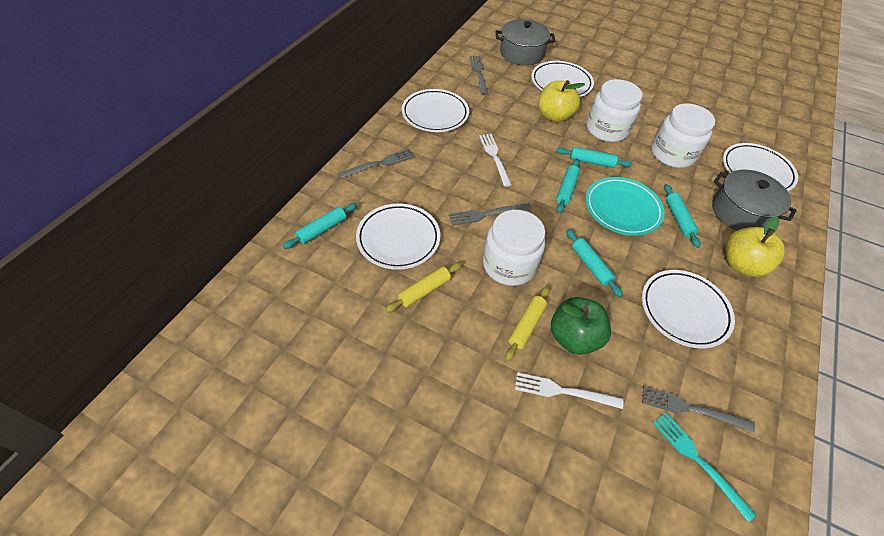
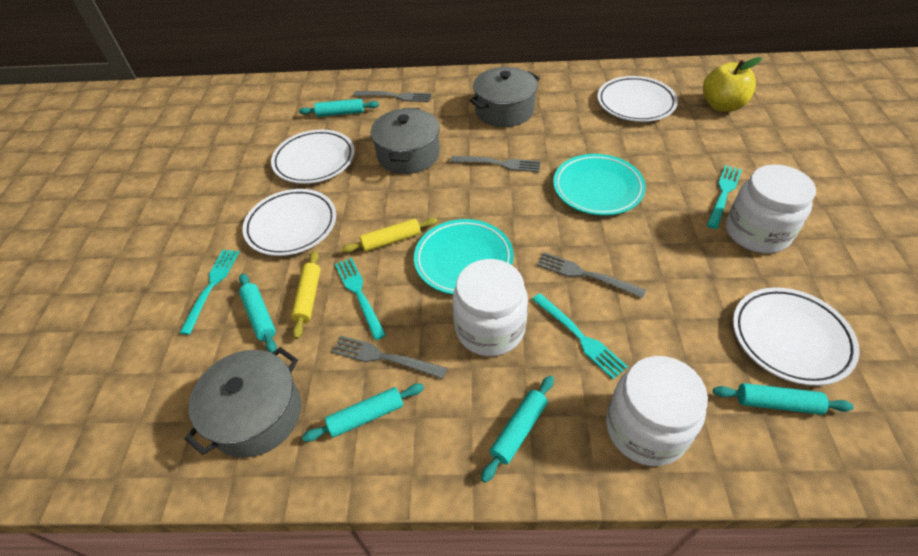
green apple: [551,297,611,355] = 1 -> none = 0
grey pot: [495,19,555,66] [712,169,797,231] = 2 -> [184,347,301,458] [370,108,440,174] [469,67,540,127] = 3
turquoise fork: [653,413,756,522] = 1 -> [179,250,239,335] [335,258,386,340] [532,293,628,379] [707,165,742,229] = 4
turquoise plate: [585,177,665,236] = 1 -> [414,219,514,295] [553,154,646,216] = 2
white fork: [479,134,512,187] [515,372,624,409] = 2 -> none = 0
white plate: [356,203,440,270] [402,89,469,132] [531,61,594,97] [642,270,735,348] [723,143,798,191] = 5 -> [242,189,336,256] [271,129,355,184] [597,76,678,122] [733,287,860,386] = 4
yellow apple: [539,80,585,123] [725,216,785,277] = 2 -> [703,57,762,112] = 1

